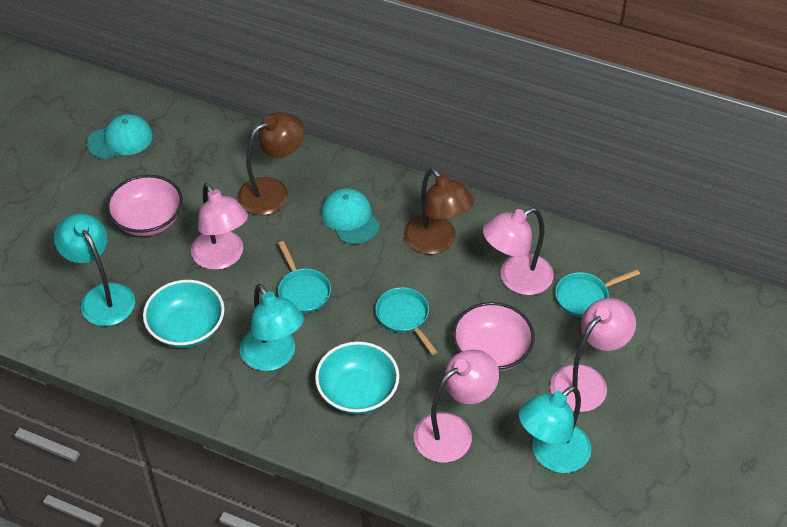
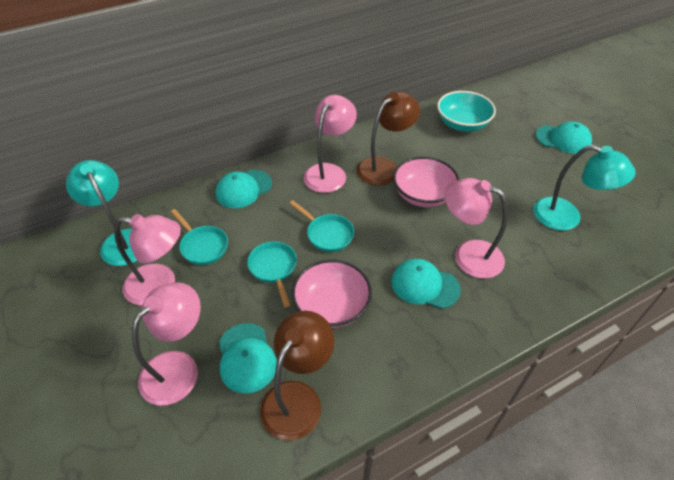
turquoise bowl: [143,280,225,348] [315,341,400,414] = 2 -> [437,91,496,132] = 1
turquoise cap: [87,114,153,159] [321,188,380,244] = 2 -> [216,170,272,208] [219,323,277,394] [391,259,461,309] [535,122,592,154] = 4
turquoise lamp: [54,213,135,326] [240,284,304,371] [519,386,591,473] = 3 -> [66,160,137,266] [533,145,635,231] = 2

